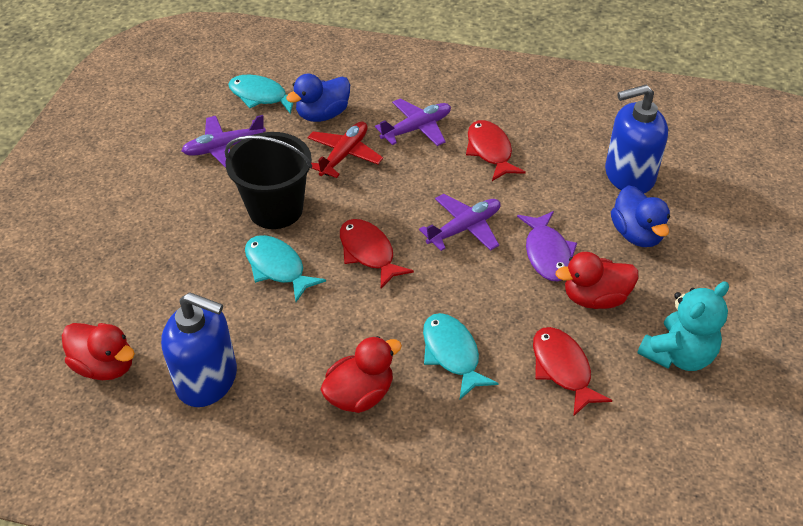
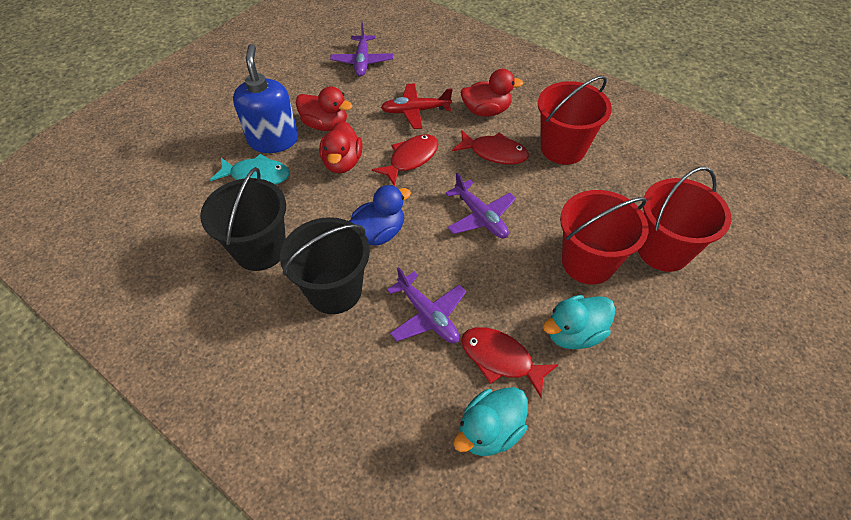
black bucket: [225,132,312,229] = 1 -> [200,167,286,271] [280,217,370,314] = 2
blue duck: [286,74,350,122] [611,185,670,247] = 2 -> [349,185,411,245] = 1
blue soap dispenser: [161,292,237,407] [605,85,668,193] = 2 -> [233,44,298,153] = 1
purple fish: [517,211,577,281] = 1 -> none = 0
red bucket: none = 0 -> [538,76,612,165] [560,190,649,284] [638,167,731,272] = 3
turquoise duck: none = 0 -> [453,387,528,456] [543,295,616,349] = 2
turquoise fish: [228,75,294,114] [245,235,326,302] [423,313,499,399] = 3 -> [210,154,290,185] = 1
turquoise teddy bear: [637,281,729,371] = 1 -> none = 0

